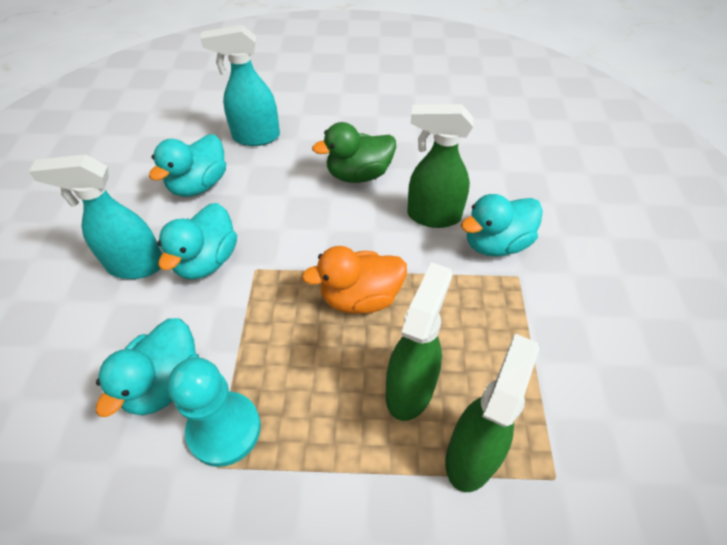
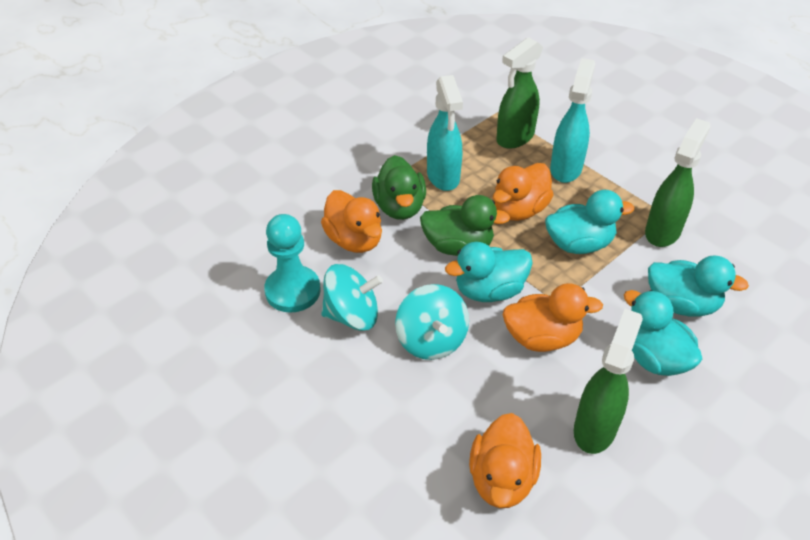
green duck: [312,122,396,183] = 1 -> [372,155,426,220] [420,195,510,256] = 2
orange duck: [302,246,407,314] = 1 -> [321,190,382,253] [469,413,541,508] [493,163,554,221] [503,283,603,352] = 4
turquoise spinning top: none = 0 -> [321,264,383,331] [395,284,469,360] = 2

